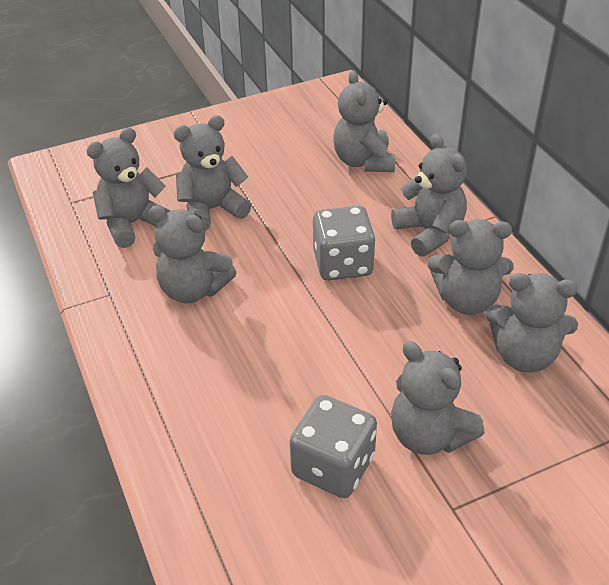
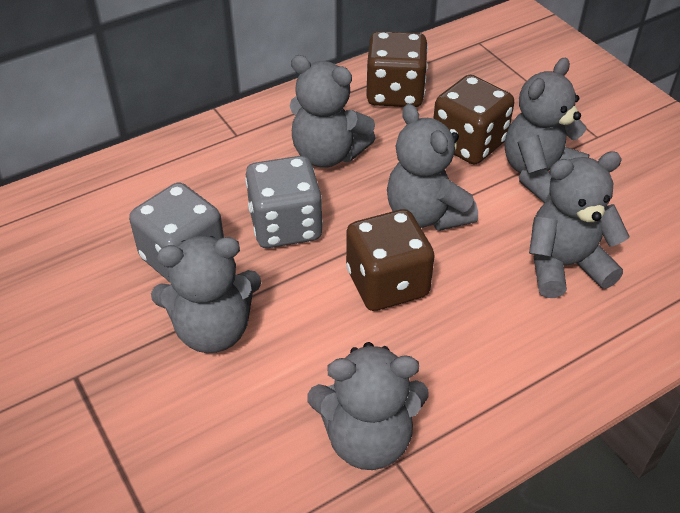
brown dice: none = 0 -> [346,209,435,311] [366,31,428,107] [433,75,514,165] = 3
grey teddy bear: [86,128,170,248] [149,206,236,303] [174,115,251,231] [333,70,396,172] [391,134,467,257] [391,341,484,455] [428,219,514,315] [485,273,578,373] = 8 -> [151,236,261,353] [290,55,375,168] [307,342,429,470] [387,104,478,231] [505,58,590,203] [529,152,630,298] = 6

